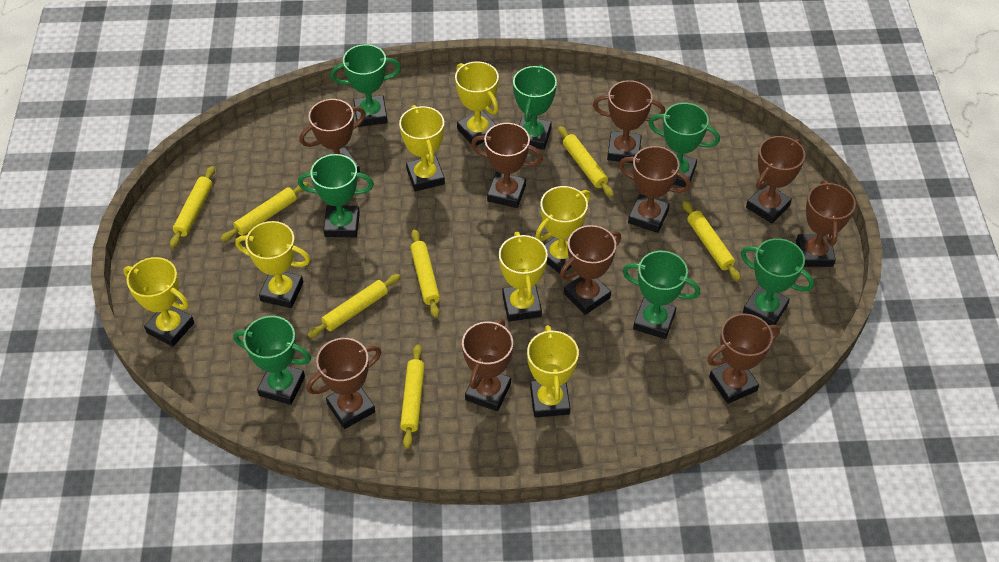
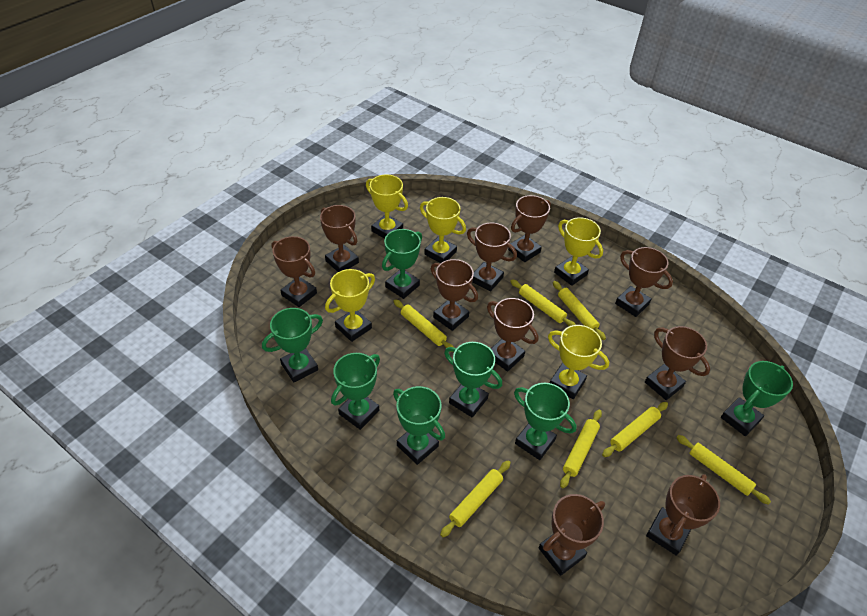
yellow trophy: [123,257,194,347] [235,221,310,308] [399,105,445,191] [455,61,499,146] [499,232,548,321] [527,325,579,418] [535,186,591,274] = 7 -> [325,269,375,342] [366,174,408,239] [420,197,466,263] [548,325,609,399] [554,217,603,286] = 5

